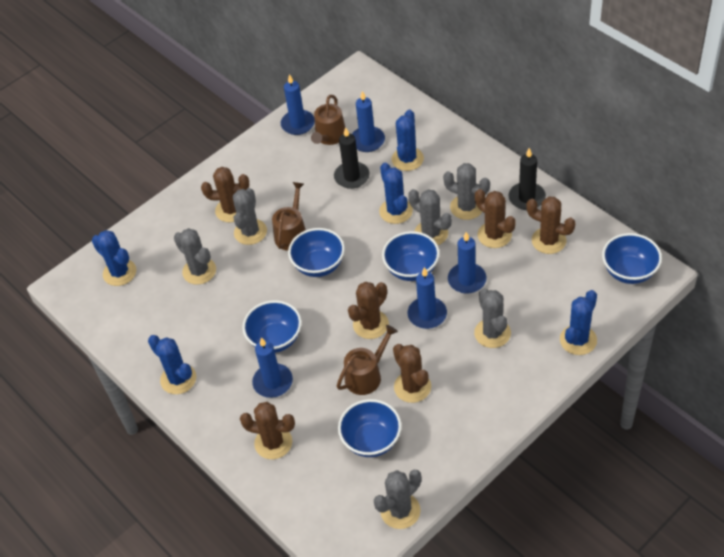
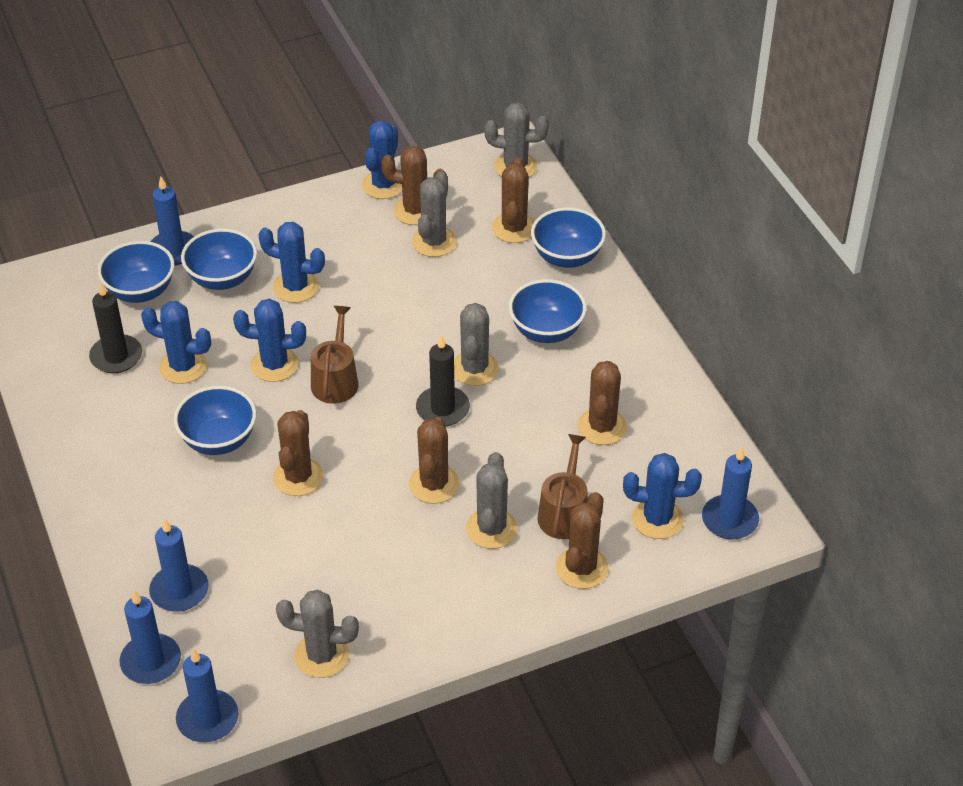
brown watering can: [272,182,306,251] [311,95,345,145] [337,325,398,395] = 3 -> [311,306,359,404] [537,434,588,539] = 2
grey cactus: [174,228,216,285] [233,188,267,245] [374,470,422,529] [408,189,452,245] [443,163,490,220] [474,288,511,348] = 6 -> [276,590,359,678] [412,171,457,257] [454,303,499,386] [466,452,518,549] [484,102,549,177] = 5

